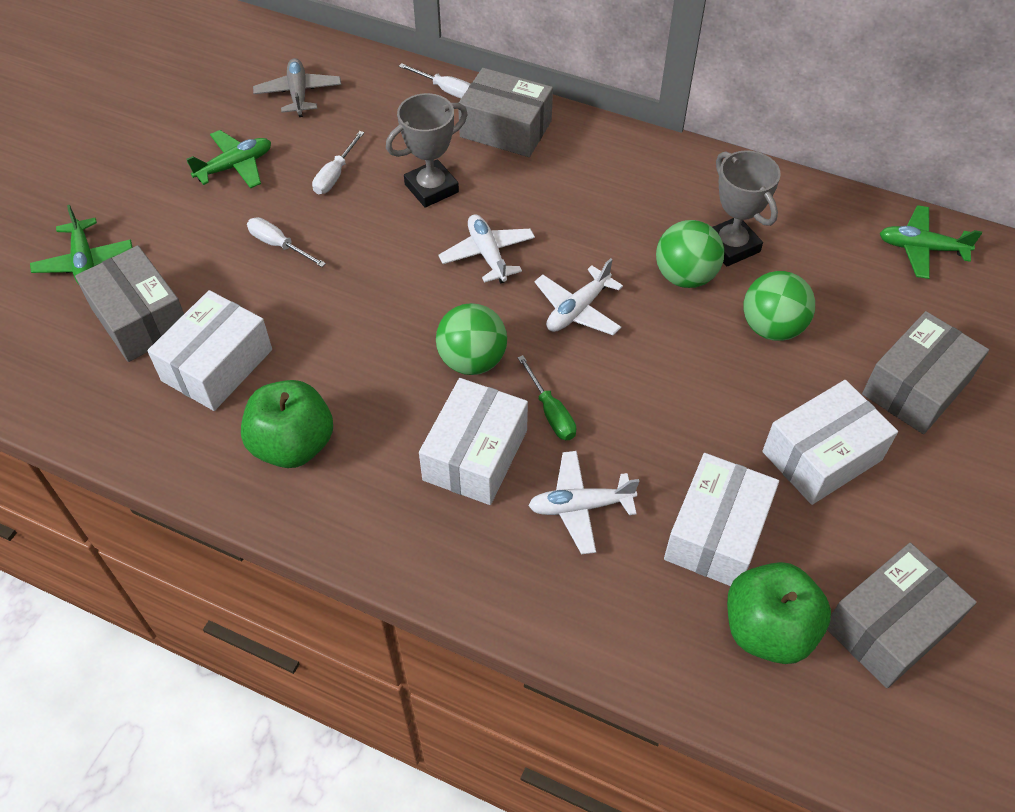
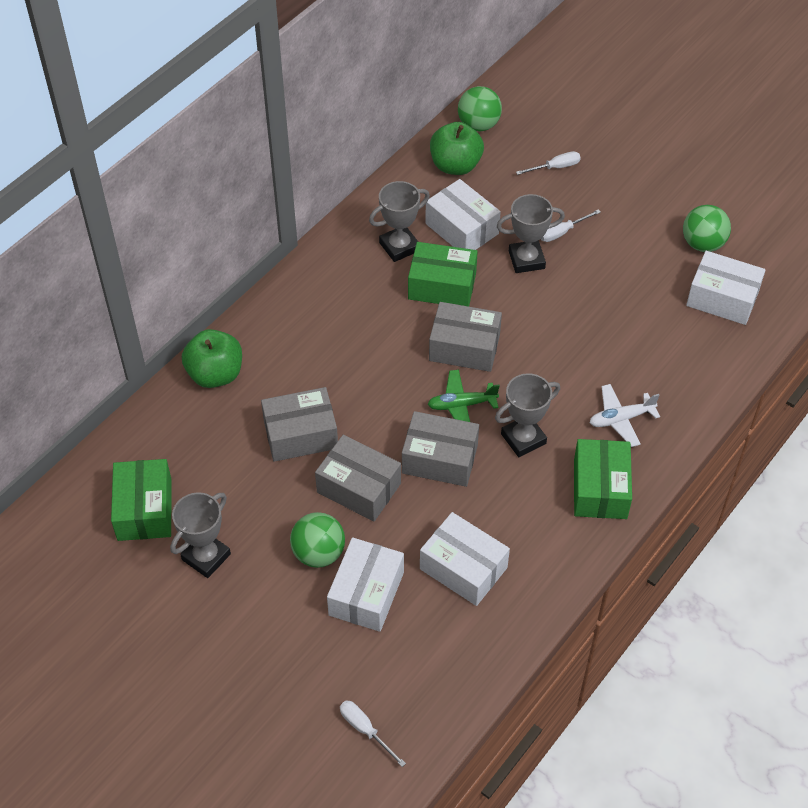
green box: none = 0 -> [111,459,172,541] [408,242,478,307] [574,439,632,519] = 3
green plane: [30,205,133,284] [186,130,271,189] [880,205,982,279] = 3 -> [428,370,500,422] = 1
green screwdriver: [517,355,576,440] = 1 -> none = 0
grey plane: [253,58,341,117] = 1 -> none = 0
grey trophy: [386,93,468,208] [712,150,781,266] = 2 -> [170,492,231,578] [369,181,430,262] [495,373,560,457] [497,194,565,273] = 4
white plane: [438,214,535,283] [528,451,640,554] [534,258,623,335] = 3 -> [590,384,660,447] = 1

